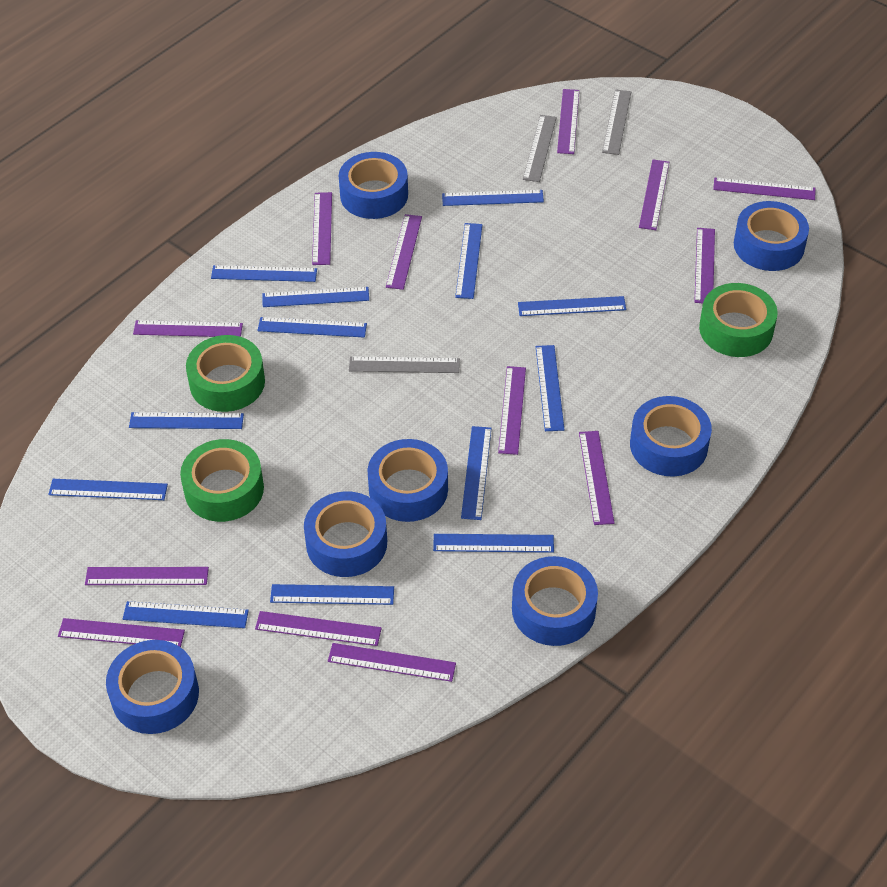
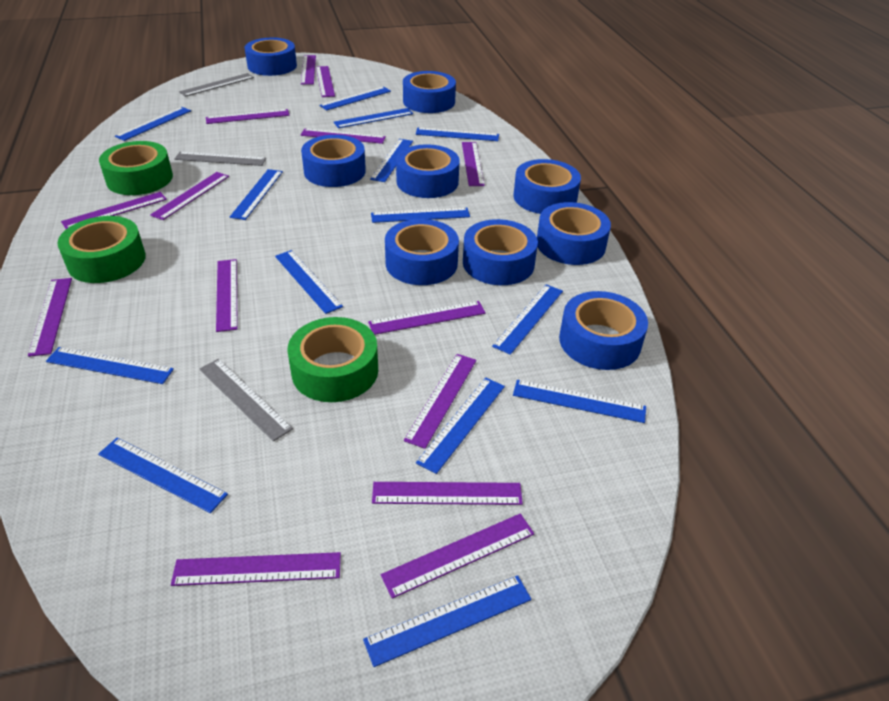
blue ruler: [48,479,168,500] [123,601,249,628] [129,412,244,429] [211,265,317,282] [257,317,367,338] [263,287,369,307] [270,584,394,605] [433,534,554,553] [442,190,544,206] [455,223,482,299] [461,426,492,520] [518,296,626,316] [536,345,565,431] = 13 -> [46,347,174,384] [98,438,228,513] [115,107,191,141] [230,169,283,220] [275,250,343,314] [319,86,391,110] [333,108,413,128] [363,575,532,667] [370,139,413,182] [371,207,470,223] [415,128,499,141] [416,378,505,474] [492,284,563,355] [513,380,646,423] = 14
blue tape: [106,640,199,734] [304,491,387,577] [339,152,408,219] [368,439,448,522] [512,556,598,646] [630,396,712,476] [734,201,809,271] = 7 -> [245,38,297,76] [301,135,366,187] [385,219,459,285] [396,144,460,198] [403,71,456,113] [463,219,538,285] [513,159,581,214] [537,202,611,265] [559,291,648,370] = 9
purple ruler: [58,618,185,647] [85,567,209,585] [133,320,243,337] [255,611,382,646] [312,192,332,265] [328,643,456,682] [386,214,422,290] [498,366,526,455] [557,89,579,154] [579,431,614,525] [639,159,669,230] [694,228,715,303] [713,178,816,200] = 13 -> [28,278,72,357] [61,192,167,229] [150,172,229,220] [171,552,341,586] [206,109,290,124] [216,259,238,332] [300,128,386,144] [301,55,316,85] [316,66,335,97] [368,301,486,335] [372,482,523,505] [381,513,534,599] [404,354,477,449] [462,142,485,186] = 14

